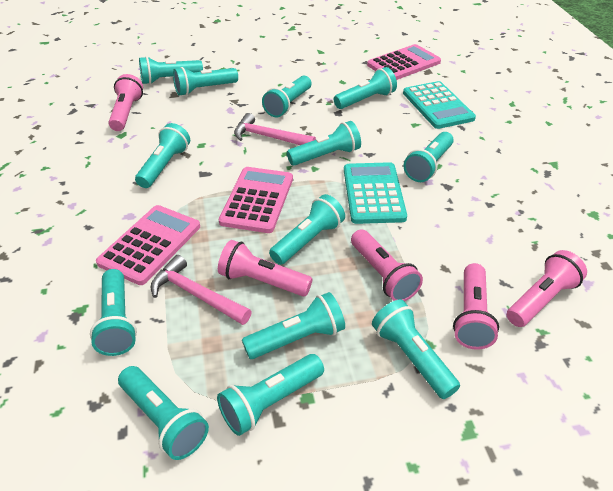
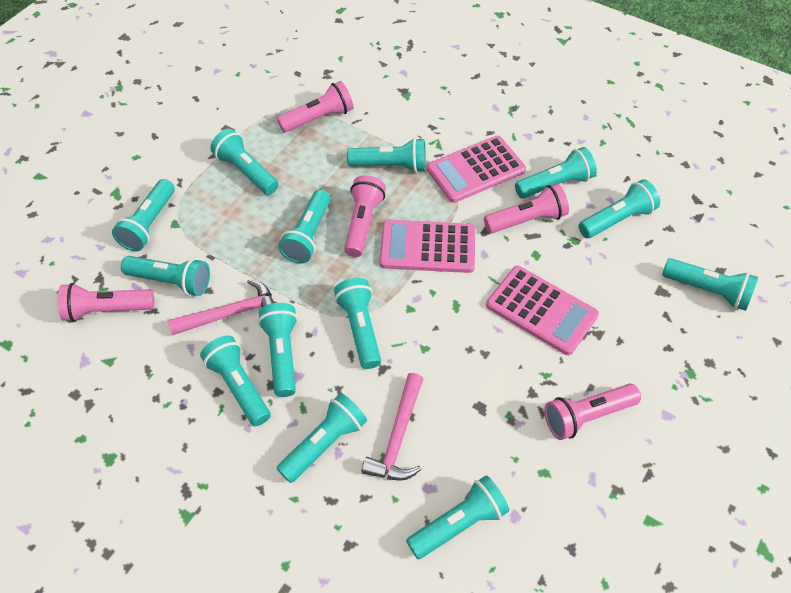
turquoise calculator: [344,162,407,224] [403,81,476,129] = 2 -> none = 0

